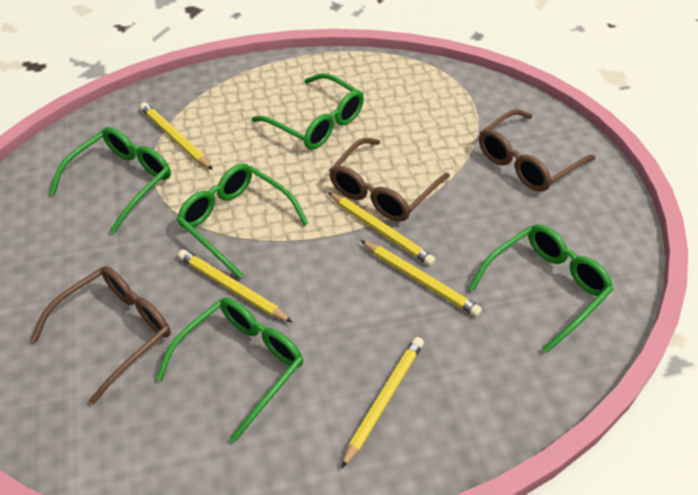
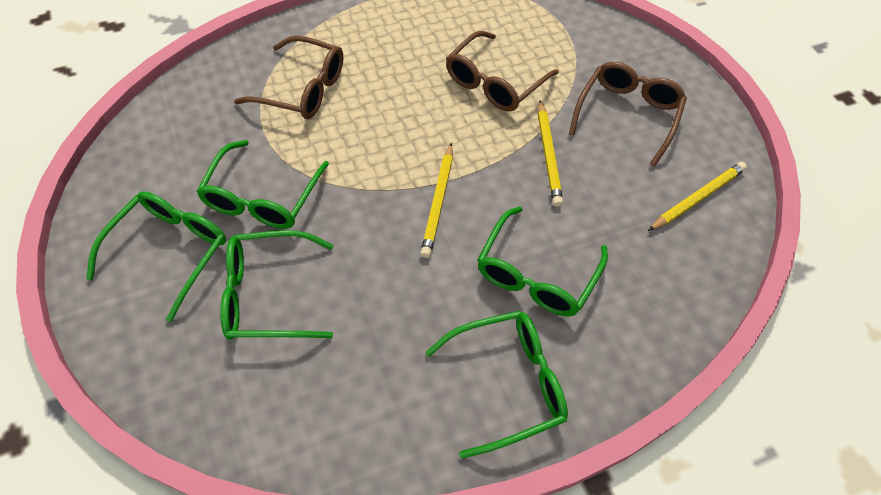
yellow pencil: [140,102,213,170] [178,249,293,323] [328,192,435,266] [341,337,424,469] [361,240,482,317] = 5 -> [420,143,453,258] [538,100,563,207] [648,162,747,231] = 3

